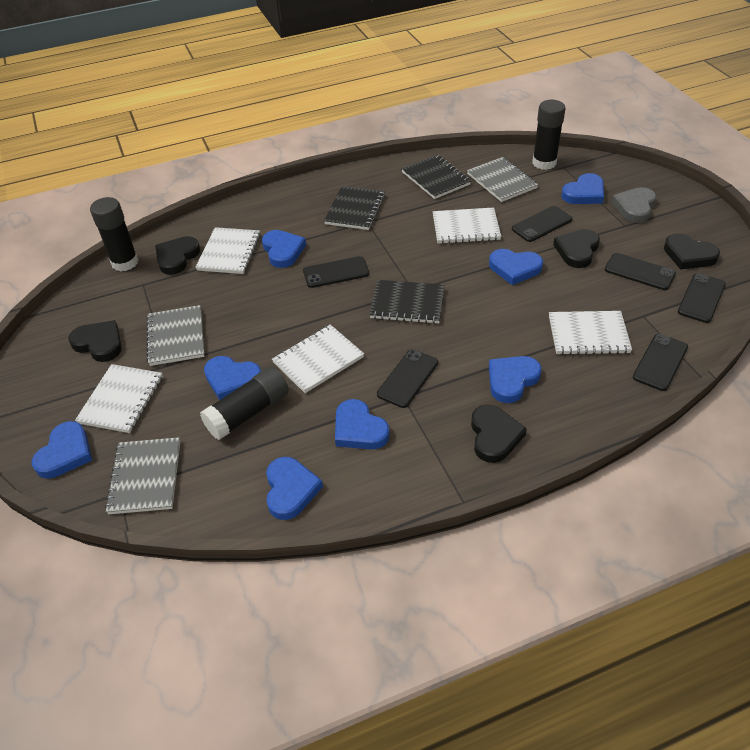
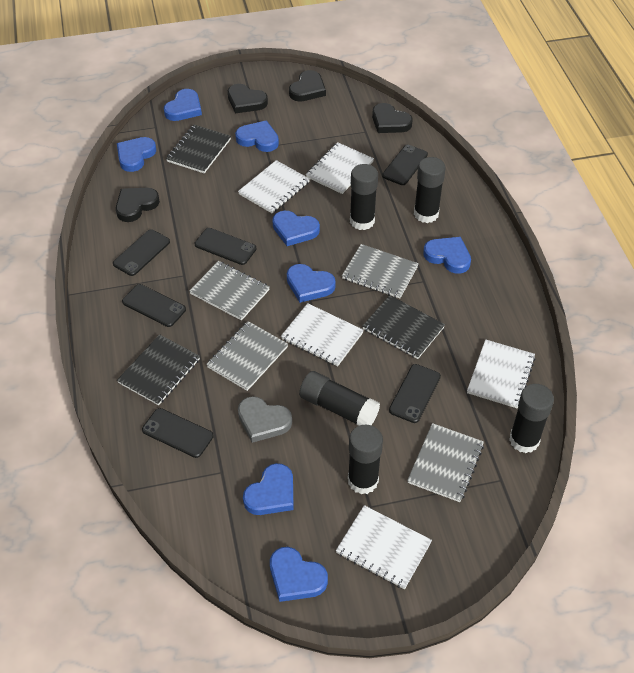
black glue stick: [90,197,138,272] [200,367,289,440] [532,100,566,170] = 3 -> [299,371,380,426] [348,425,383,494] [350,164,378,230] [414,157,446,223] [509,384,554,453] = 5
black heart: [68,320,122,362] [155,236,200,275] [471,405,527,463] [553,229,600,268] [664,233,720,270] = 5 -> [116,188,160,222] [228,84,268,114] [289,70,326,102] [372,103,413,133] = 4
grey notebook: [105,437,180,514] [146,305,204,366] [467,157,538,202] = 3 -> [189,261,270,321] [206,321,288,391] [342,244,419,298] [407,423,484,502] = 4

